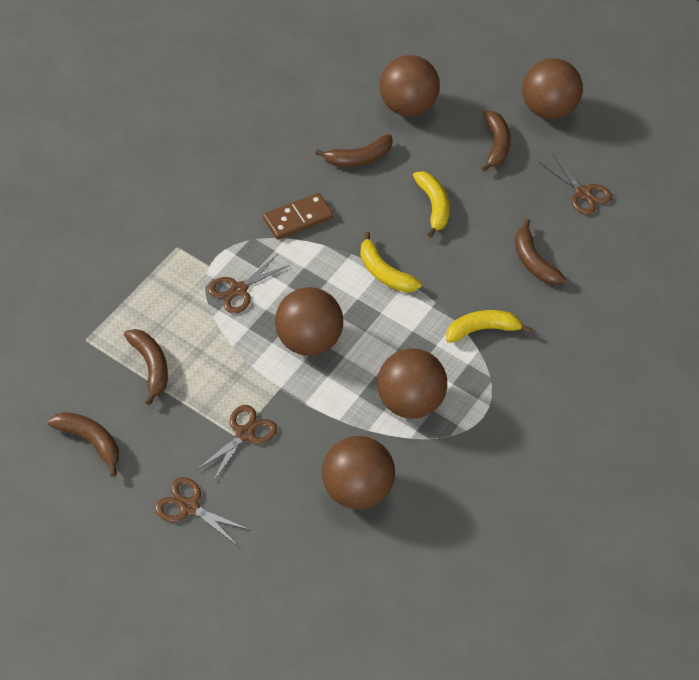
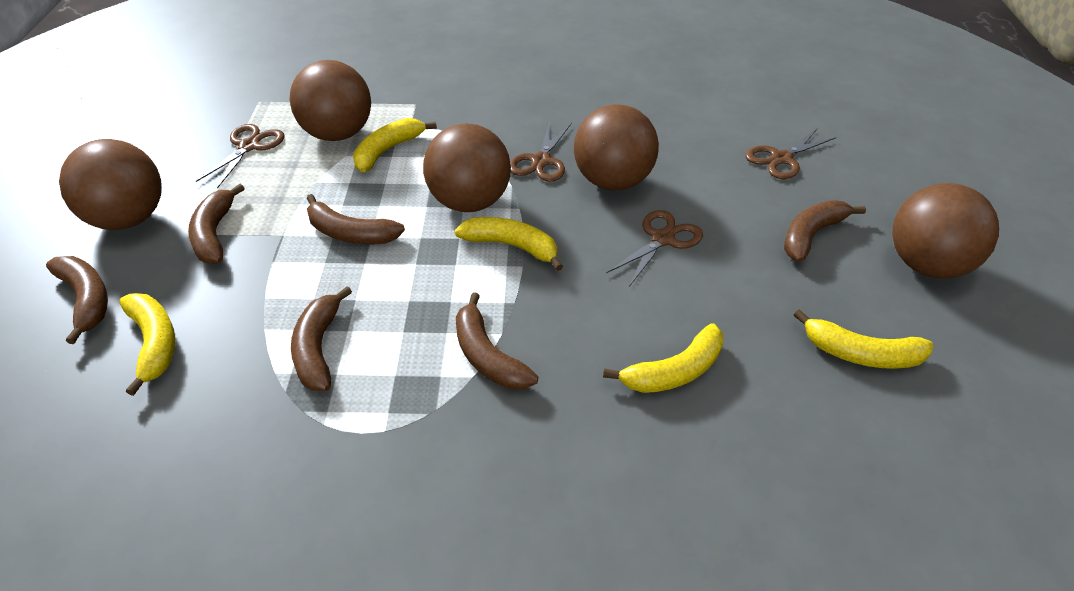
brown banana: [48,412,119,477] [124,329,168,405] [315,134,393,167] [481,111,511,172] [515,219,566,285] = 5 -> [46,256,108,344] [188,184,245,264] [291,286,352,391] [307,194,405,244] [456,292,538,390] [784,200,866,262] = 6
brown domino: [263,193,334,240] = 1 -> none = 0
yellow banana: [360,232,422,292] [413,171,450,238] [446,310,532,343] = 3 -> [119,293,175,396] [353,118,437,172] [454,217,563,271] [603,324,724,393] [794,309,933,369] = 5

